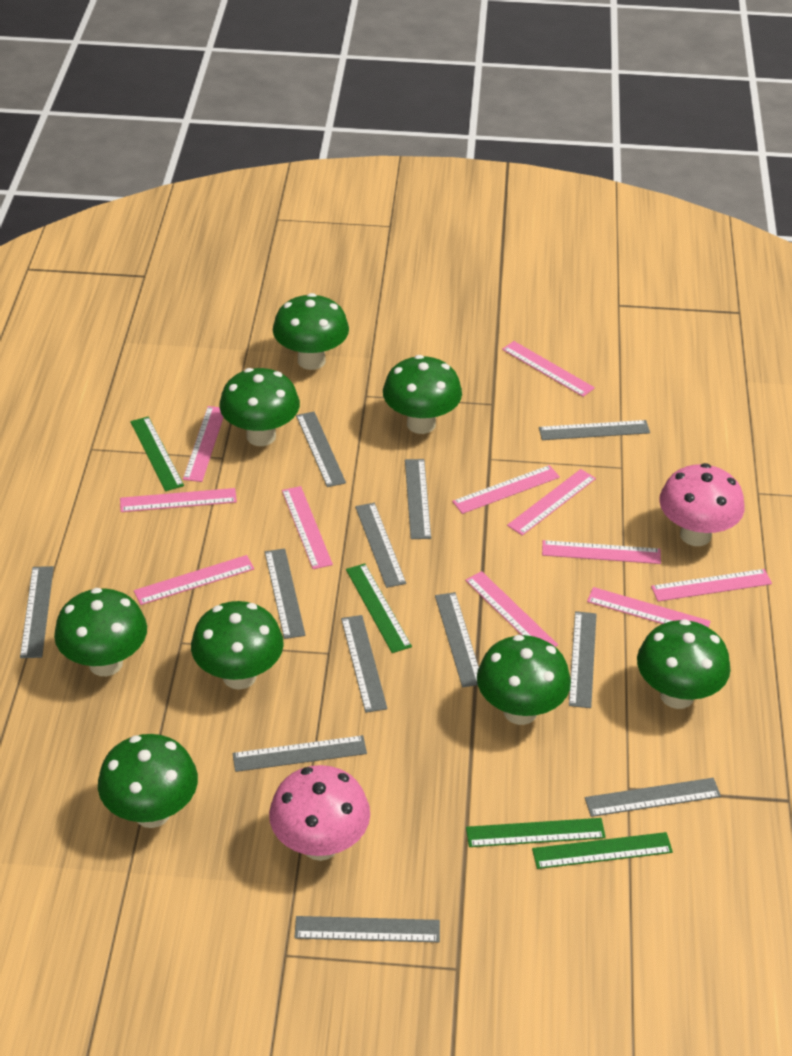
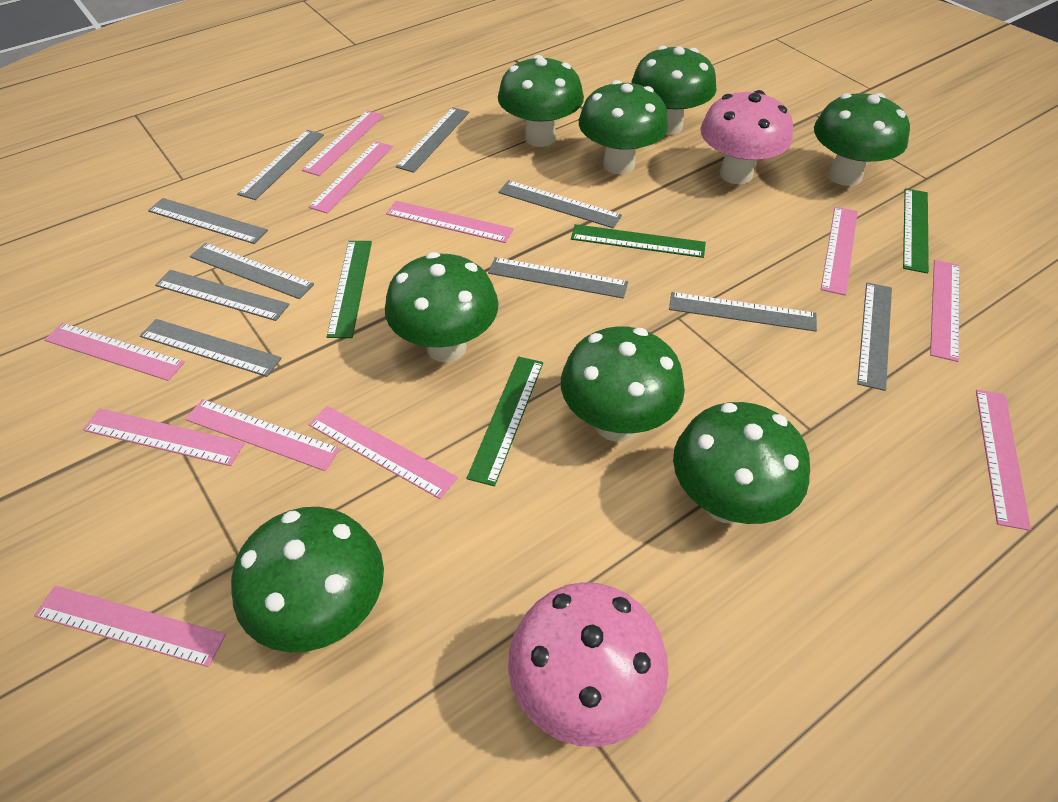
grey ruler: [20,566,54,658] [233,735,367,772] [265,549,305,639] [294,916,440,942] [296,412,346,487] [341,615,387,713] [355,503,406,588] [405,459,431,539] [435,592,479,687] [539,420,650,440] [569,611,597,708] [585,778,721,817] = 12 -> [140,319,282,377] [148,198,268,244] [155,270,289,321] [190,243,314,299] [237,130,324,200] [396,107,469,173] [488,257,628,299] [498,180,622,228] [669,292,817,332] [857,282,892,391] = 10

